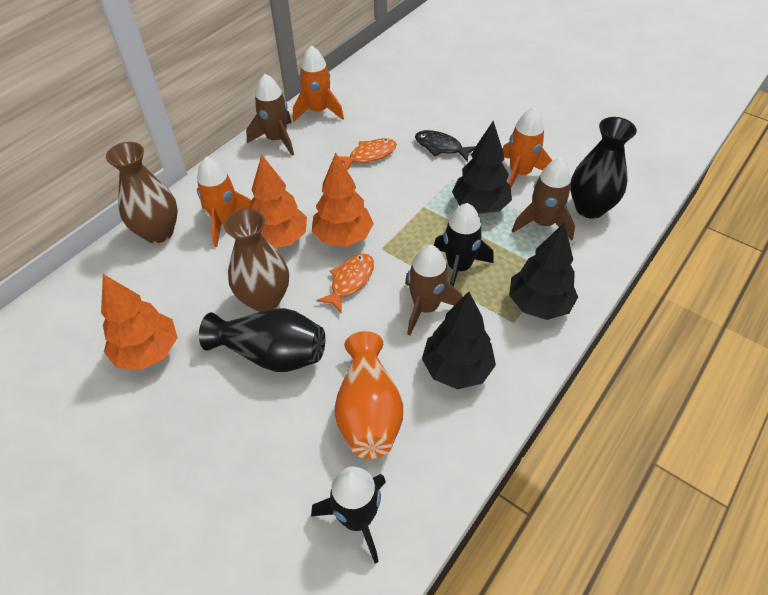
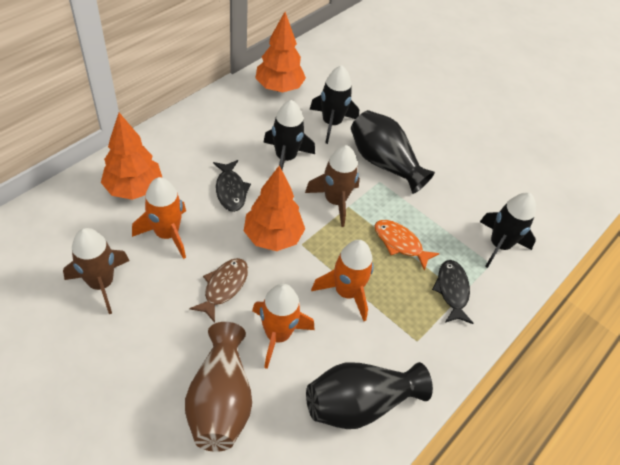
black fish: [415,130,476,162] = 1 -> [213,160,251,212] [432,260,474,324] = 2
black rocket: [311,467,386,564] [434,203,494,287] = 2 -> [263,100,315,170] [309,65,359,144] [480,193,536,268] = 3
black tree: [422,292,496,389] [452,121,512,214] [509,223,578,320] = 3 -> none = 0
brown fish: none = 0 -> [189,258,248,323] = 1
brown rocket: [246,74,294,155] [405,245,463,335] [512,158,575,241] = 3 -> [63,228,129,314] [305,145,360,227] = 2
brown vase: [106,142,178,243] [224,208,289,312] = 2 -> [185,322,252,452] = 1
orange fish: [316,254,374,313] [338,138,397,170] = 2 -> [375,220,440,271] = 1
orange vase: [334,331,403,459] = 1 -> none = 0

